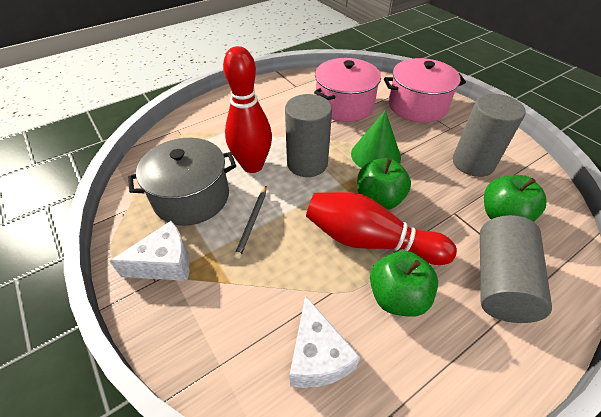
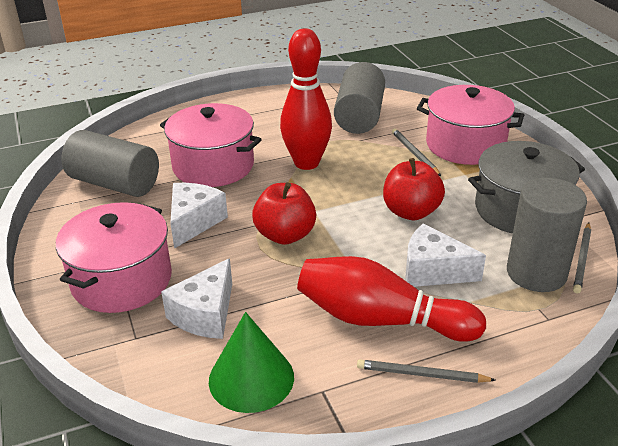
green apple: [357,158,411,210] [370,251,438,317] [484,175,546,222] = 3 -> none = 0
grey pencil: [234,186,267,259] = 1 -> [357,359,496,383] [392,129,441,176] [573,222,591,293] = 3
pink pot: [314,58,381,122] [384,58,466,123] = 2 -> [56,202,172,313] [160,103,262,187] [417,85,524,165] = 3
red apple: none = 0 -> [252,182,316,245] [383,158,445,220] = 2
white cheese: [109,221,190,281] [289,295,360,388] = 2 -> [161,258,232,339] [170,183,228,249] [405,224,486,287] = 3

